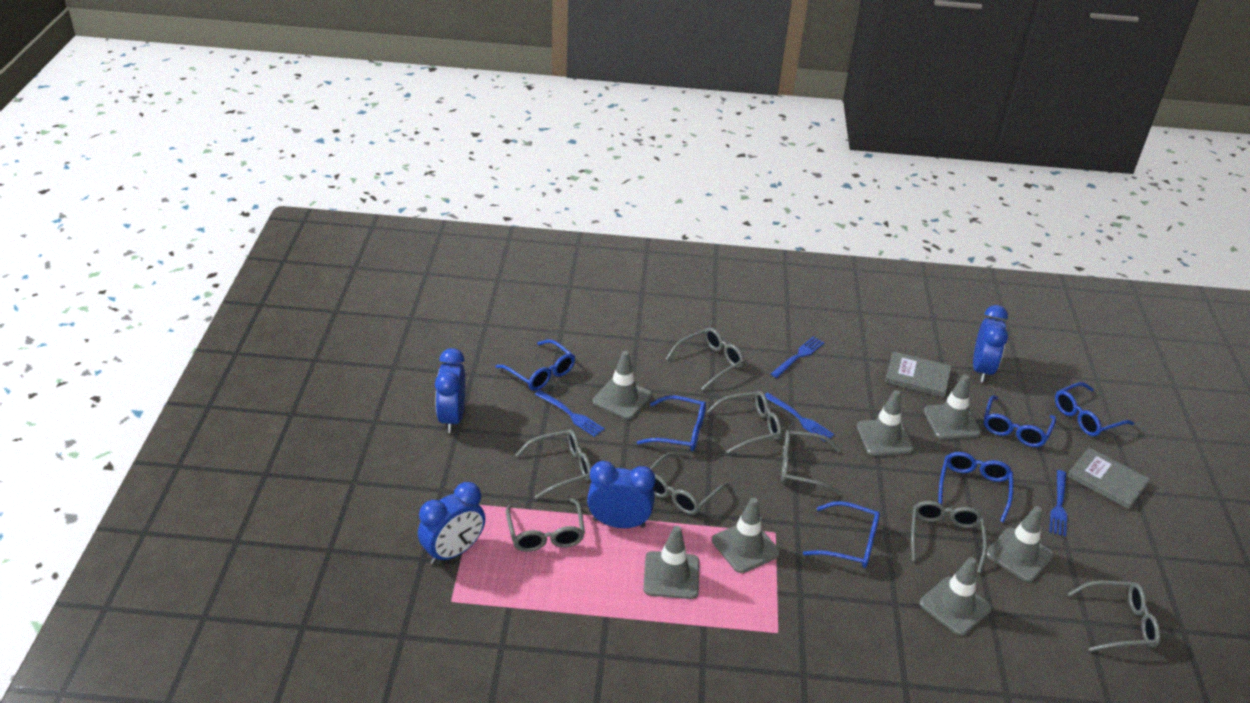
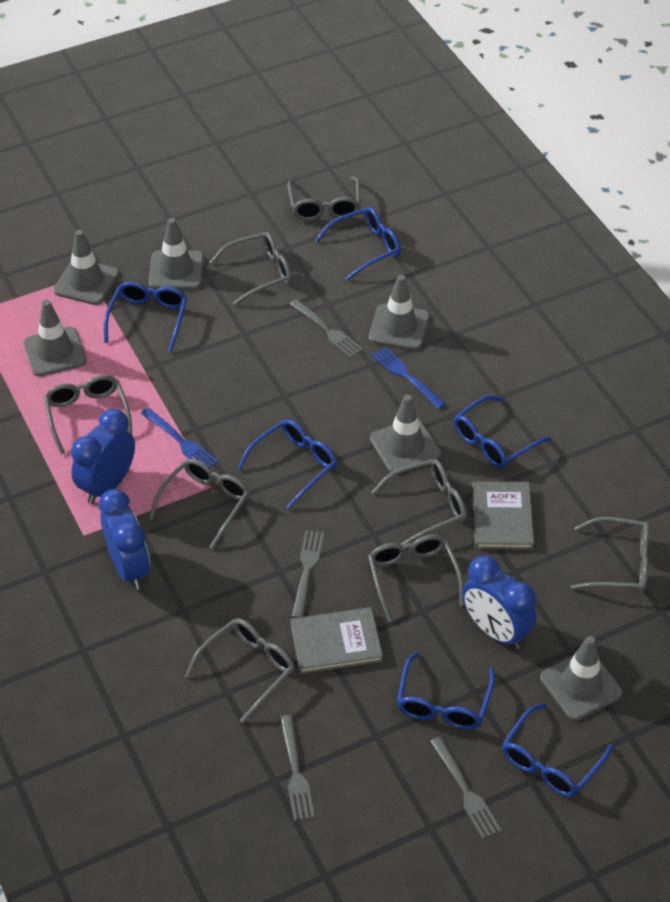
blue clock: [418,482,485,565] [435,348,465,433] [587,461,655,528] [973,305,1008,383] = 4 -> [71,409,135,504] [99,489,150,590] [462,556,537,649] = 3
blue fork: [535,390,605,437] [765,392,834,442] [771,337,824,378] [1049,470,1067,536] = 4 -> [141,408,218,468] [372,346,446,409] = 2
grey fork: none = 0 -> [280,715,315,821] [290,299,363,358] [291,530,324,618] [430,737,501,839] = 4
grey traffic cone: [593,351,652,419] [643,526,699,599] [712,498,780,573] [857,390,914,456] [919,557,992,636] [923,375,981,440] [986,506,1054,582] = 7 -> [24,300,87,377] [54,230,119,305] [148,218,204,289] [369,275,430,350] [370,395,441,474] [540,636,623,721] = 6

